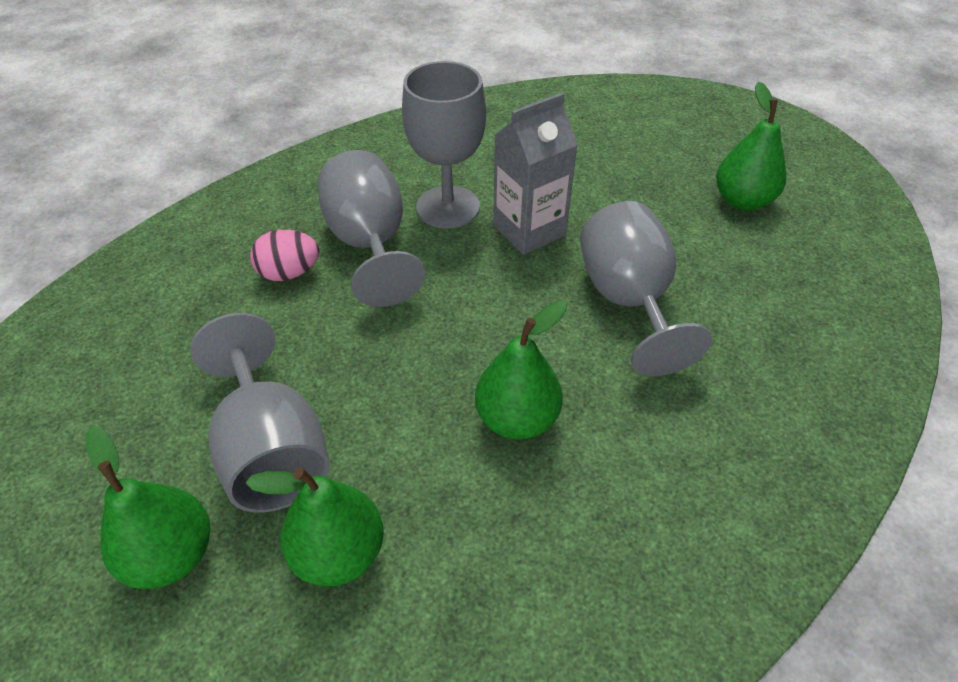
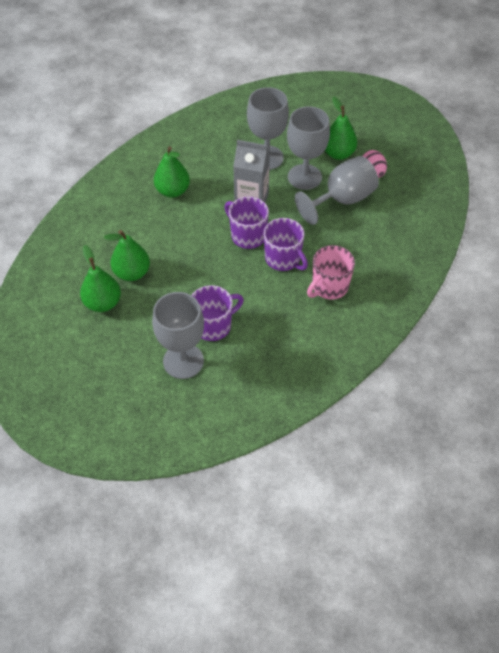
pink mug: none = 0 -> [307,245,355,299] = 1
purple mug: none = 0 -> [192,285,244,341] [224,197,269,249] [263,218,308,271] = 3

